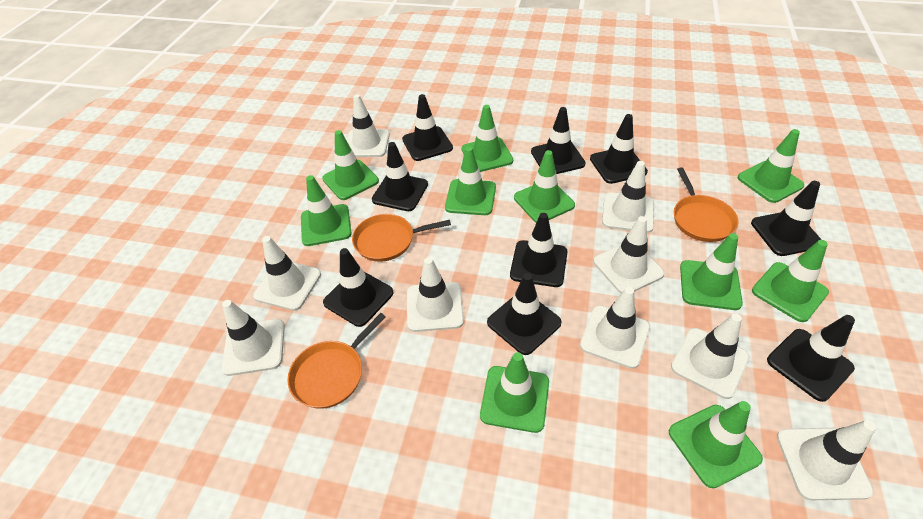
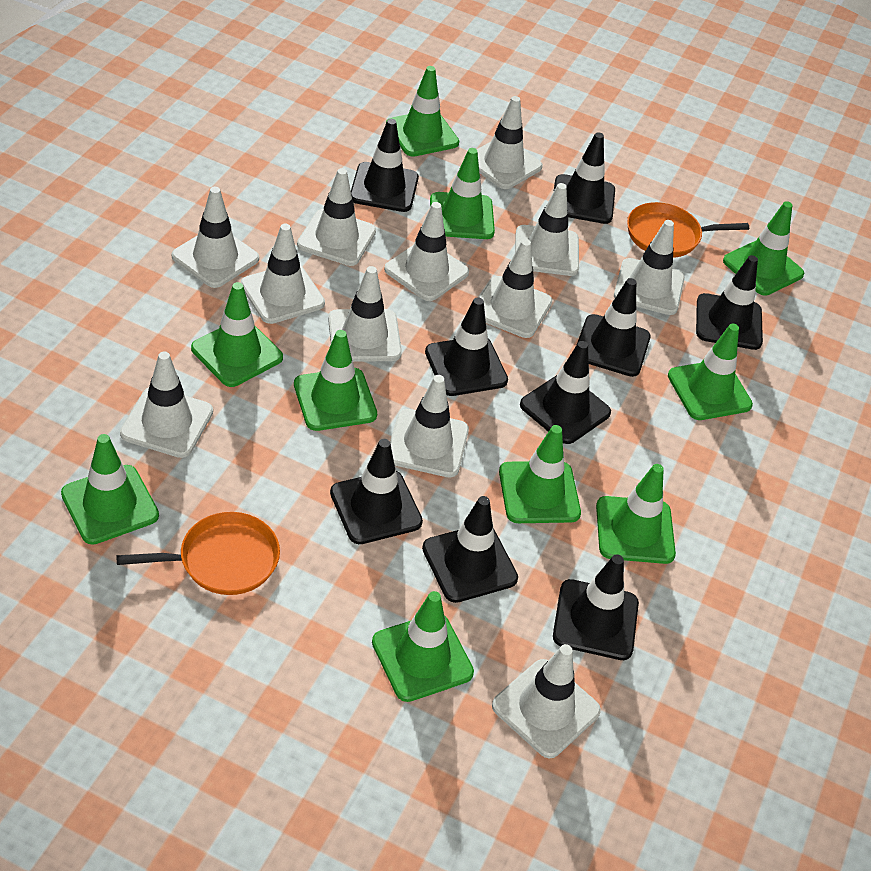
orange pan: [287,313,386,409] [352,214,451,262] [674,167,738,242] = 3 -> [116,512,280,595] [627,202,749,258] = 2
white traffic cone: [221,300,285,376] [253,236,321,311] [347,94,390,157] [407,257,464,332] [580,287,650,369] [594,216,665,293] [602,161,654,233] [671,314,749,399] [777,420,876,500] = 9 -> [120,351,213,458] [172,187,259,288] [241,224,325,324] [297,168,376,266] [328,266,402,362] [384,202,469,301] [390,375,469,478] [477,96,543,189] [479,239,552,338] [492,644,601,758] [515,183,579,276] [614,220,685,315] = 12

